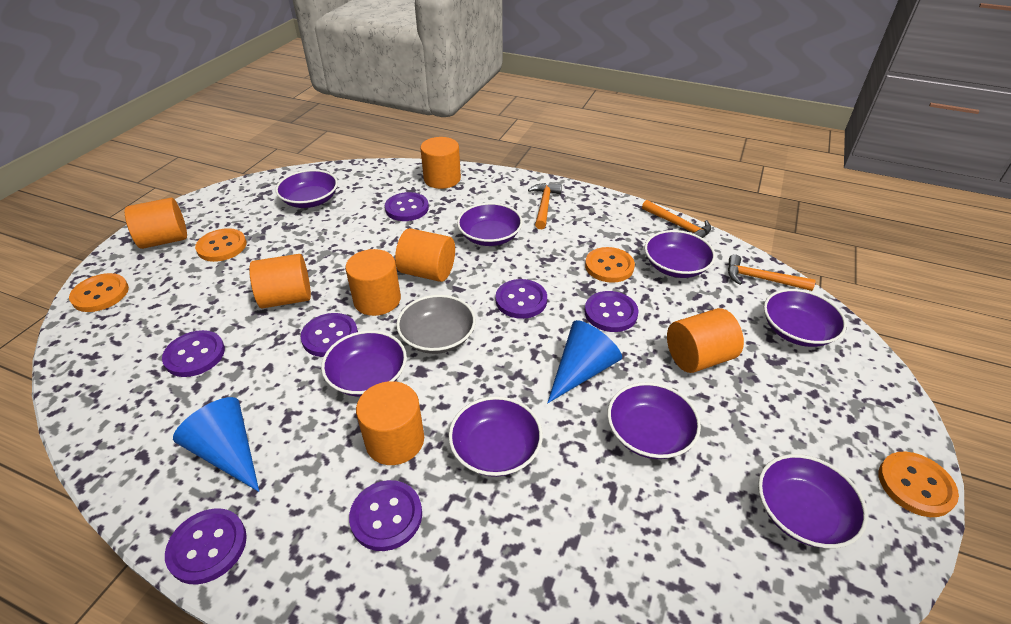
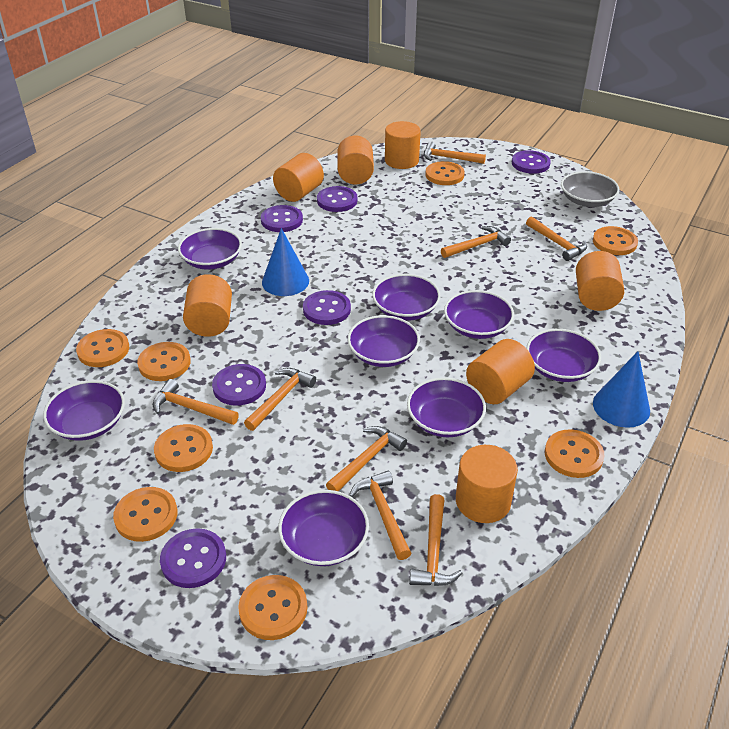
orange button: [69,273,129,312] [195,228,246,262] [585,247,635,283] [879,452,959,517] = 4 -> [76,329,129,367] [113,487,177,542] [137,342,191,381] [154,424,213,472] [238,575,307,640] [425,161,465,185] [545,429,605,478] [593,226,638,255] = 8
orange hammer: [528,183,562,229] [642,200,711,238] [728,254,815,291] = 3 -> [153,379,239,425] [244,368,316,431] [326,426,407,492] [349,470,411,560] [409,494,462,586] [424,142,486,164] [441,226,511,258] [526,216,587,261] = 8
purple button: [162,330,225,377] [165,508,247,584] [301,313,358,357] [349,480,422,551] [385,192,429,221] [496,279,547,319] [585,291,639,332] = 7 -> [160,528,226,588] [212,364,266,406] [261,205,303,232] [303,290,351,325] [317,186,357,212] [512,150,551,174] = 6

